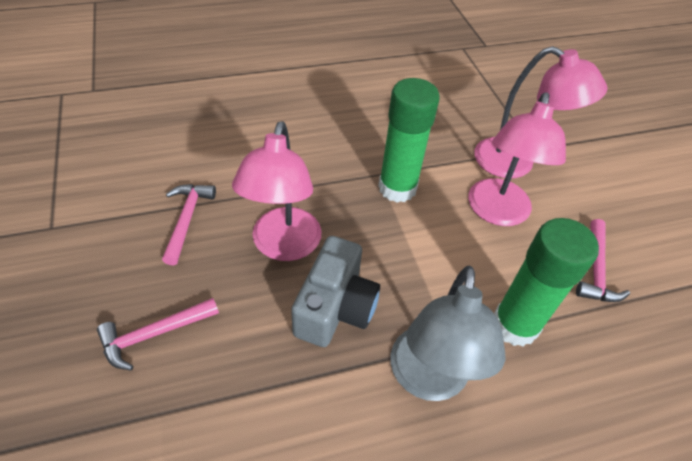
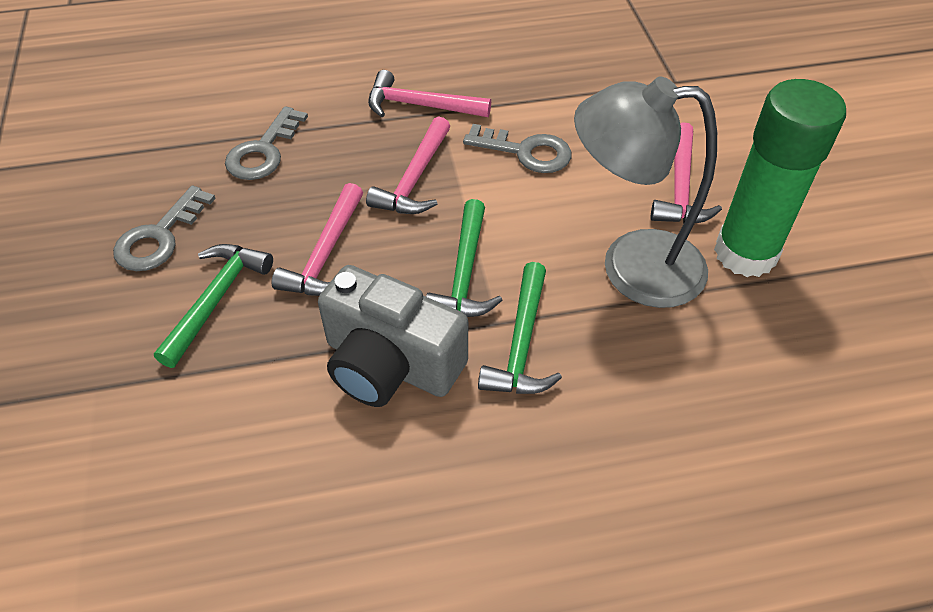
green glue stick: [378,78,440,202] [494,218,599,347] = 2 -> [714,79,846,277] = 1
green hammer: none = 0 -> [154,244,273,368] [426,199,502,317] [478,262,562,394] = 3
grey key: none = 0 -> [113,186,216,271] [225,106,308,180] [463,124,572,173] = 3
pink hammer: [97,298,219,370] [162,184,216,265] [576,219,630,302] = 3 -> [272,183,363,296] [366,116,450,214] [368,70,491,117] [651,122,722,224] = 4
pink lamp: [232,121,321,261] [468,93,566,226] [474,46,607,178] = 3 -> none = 0

